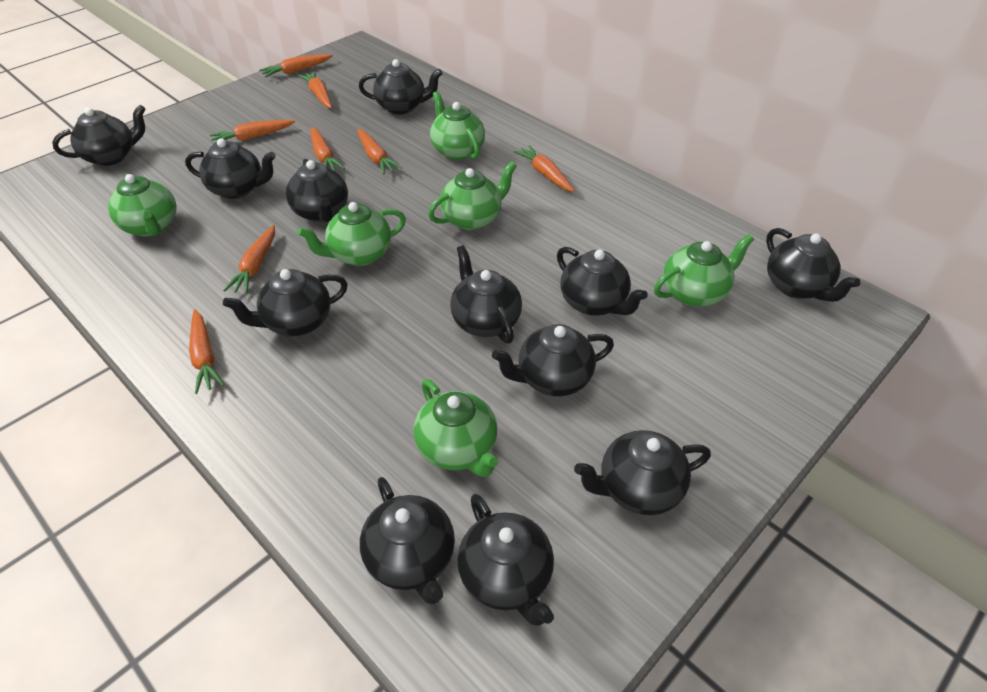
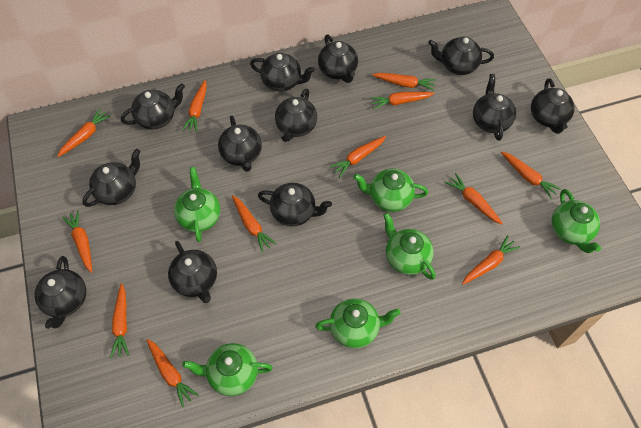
orange carrot: [189,309,225,394] [210,120,295,144] [223,225,275,294] [259,54,333,78] [298,71,332,109] [311,127,345,171] [357,129,402,175] [513,145,575,192] = 8 -> [57,109,111,157] [62,210,92,273] [110,283,129,358] [146,339,198,407] [182,80,207,133] [232,195,277,252] [330,136,386,177] [370,92,435,109] [372,73,436,91] [445,173,503,224] [462,235,520,285] [501,151,561,199] = 12

